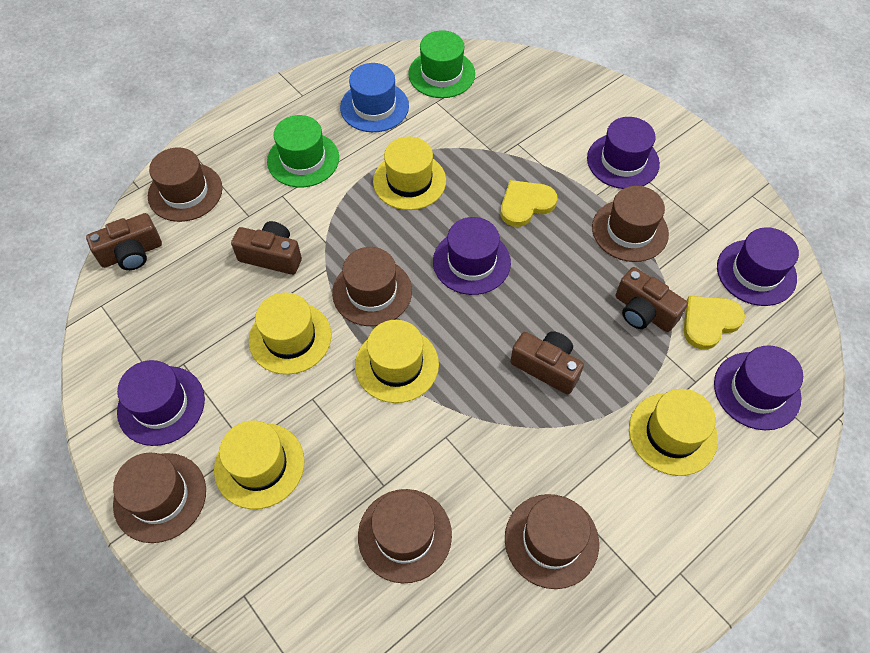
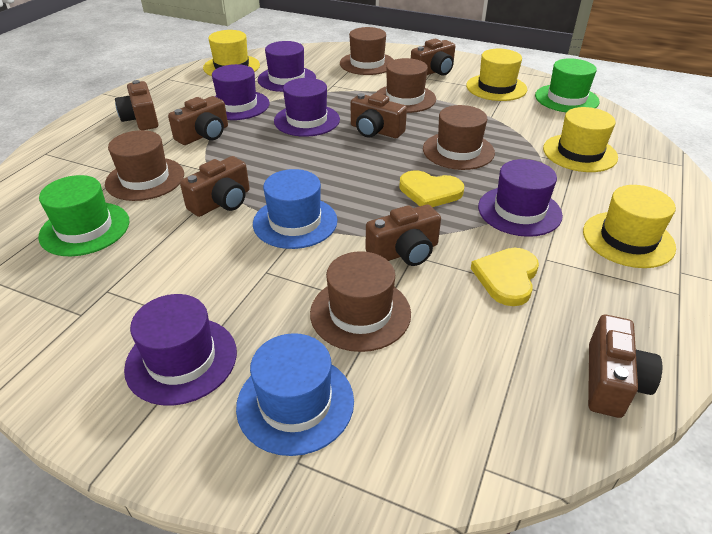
blue hat: [340,63,409,132] = 1 -> [236,333,354,456] [253,169,337,249] = 2
brown camera: [86,213,162,270] [231,221,302,275] [510,331,584,395] [615,267,688,332] = 4 -> [115,80,158,130] [168,96,228,145] [180,156,250,217] [351,93,407,138] [365,204,441,266] [411,39,455,76] [588,315,662,418] = 7
brown hat: [113,453,206,543] [148,147,223,222] [332,247,412,326] [358,489,452,583] [505,494,599,589] [592,186,669,262] = 6 -> [105,130,184,201] [310,251,411,352] [340,27,394,75] [376,58,436,113] [423,105,495,170] = 5
yellow hat: [214,420,305,509] [249,293,332,375] [355,320,439,403] [373,137,446,210] [629,389,718,476] = 5 -> [203,30,260,76] [466,49,527,101] [543,107,618,172] [583,185,676,268] = 4

